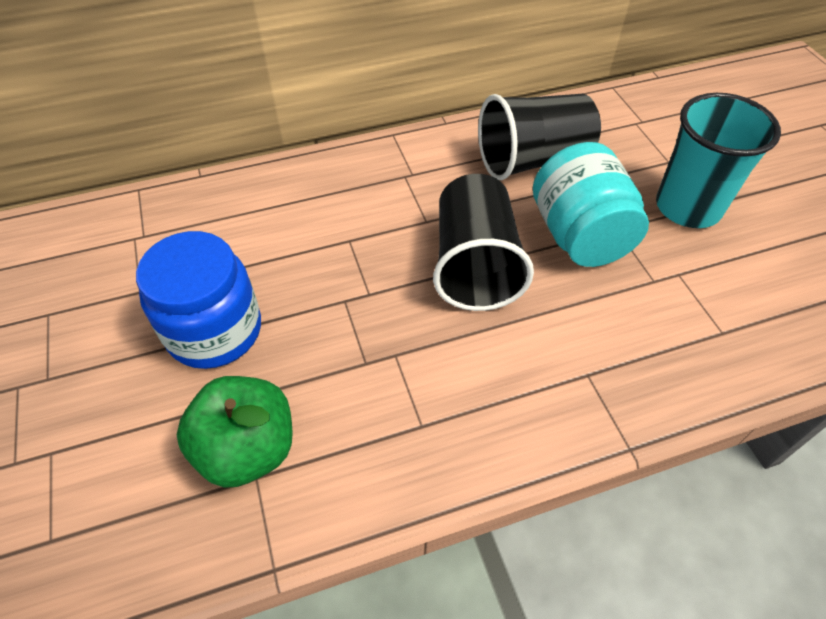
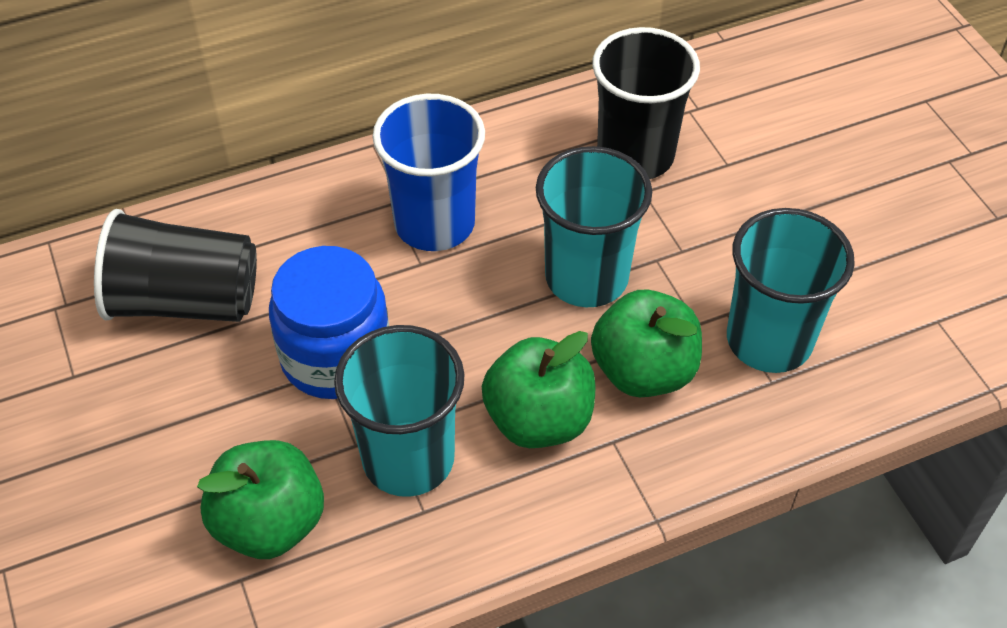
blue cup: none = 0 -> [373,94,485,251] = 1
green apple: [177,376,293,488] = 1 -> [197,440,324,559] [482,331,596,448] [591,290,702,397] = 3
turquoise cup: [656,93,781,228] = 1 -> [334,325,465,497] [536,146,652,307] [727,208,855,373] = 3
turquoise jar: [533,142,649,267] = 1 -> none = 0

